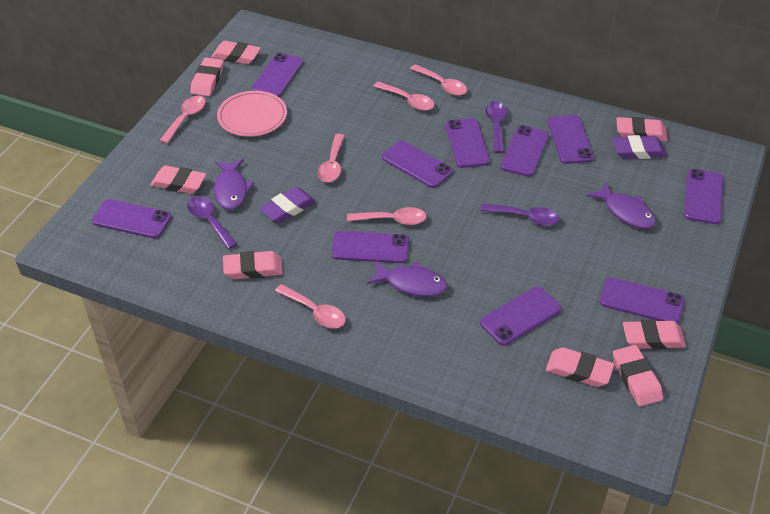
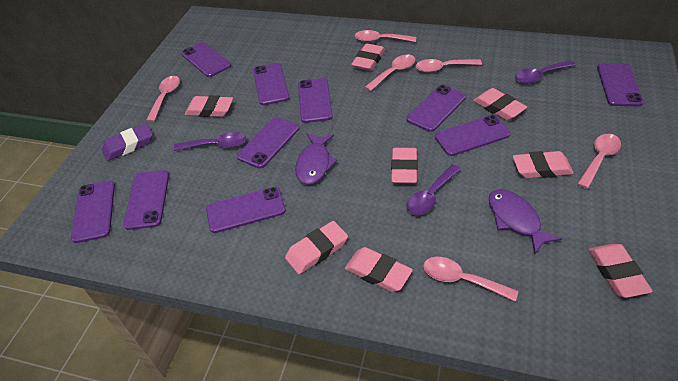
pink plate: [217,91,287,137] = 1 -> none = 0
purple eraser: [259,187,316,223] [613,135,667,159] = 2 -> [102,123,153,161] = 1
purple fish: [214,159,254,210] [367,260,447,297] [587,182,656,229] = 3 -> [295,133,338,185] [489,189,562,254] = 2

